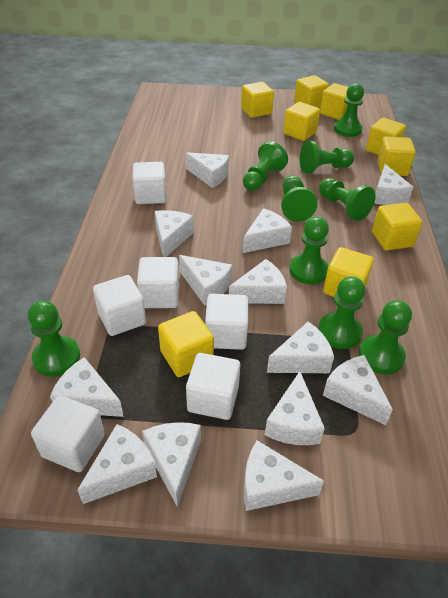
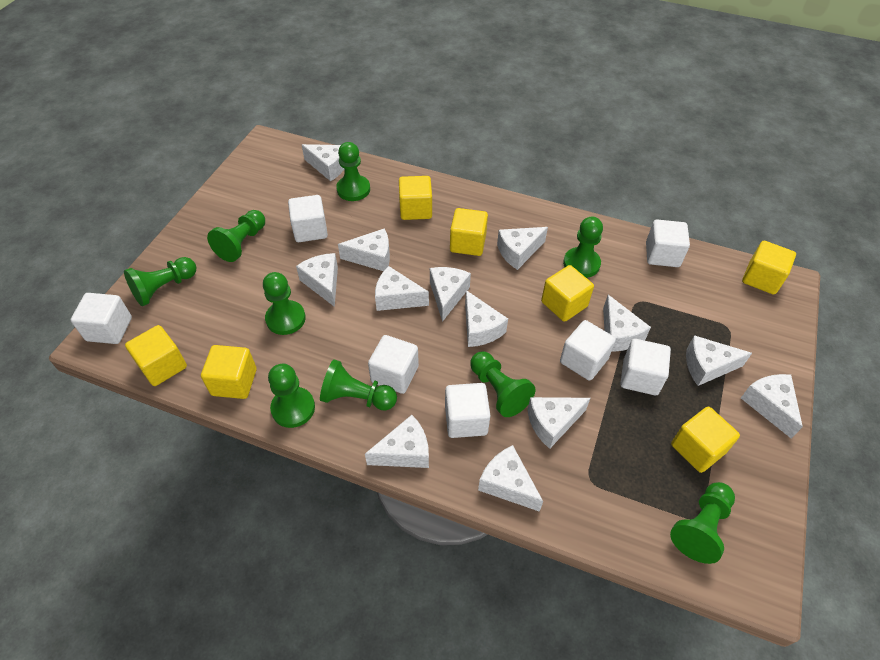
white cube: [31,396,105,472] [93,275,146,336] [133,162,166,204] [137,257,179,308] [186,353,240,420] [205,294,248,350] = 6 -> [71,293,132,344] [288,195,328,242] [368,335,419,394] [445,383,490,438] [560,320,616,381] [620,339,671,395] [646,220,690,267] = 7
yellow cube: [158,311,214,377] [241,82,274,118] [283,102,320,141] [294,75,329,108] [320,83,348,120] [323,247,374,297] [366,118,406,155] [372,203,422,250] [377,136,416,176] = 9 -> [125,325,187,386] [201,345,257,399] [399,176,432,220] [450,208,488,256] [541,265,594,322] [671,407,740,473] [742,241,796,295] = 7

